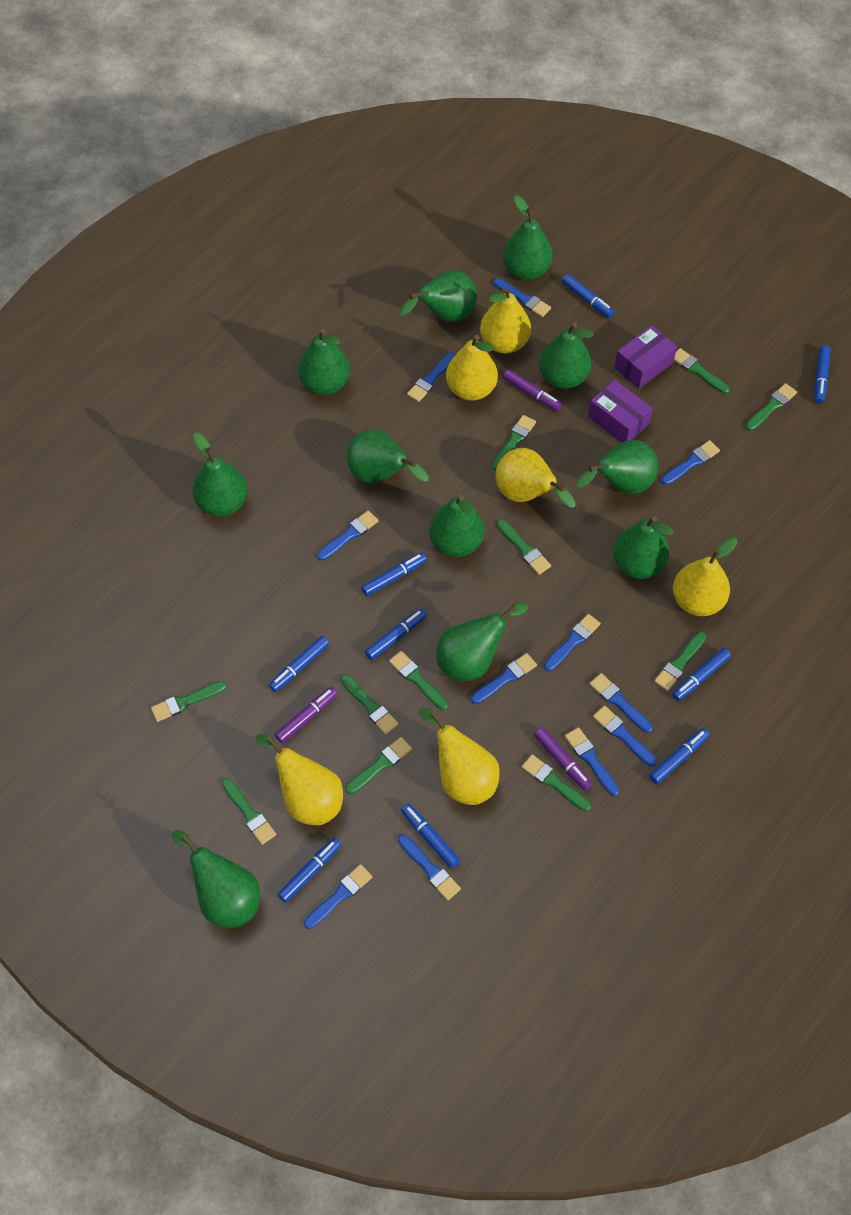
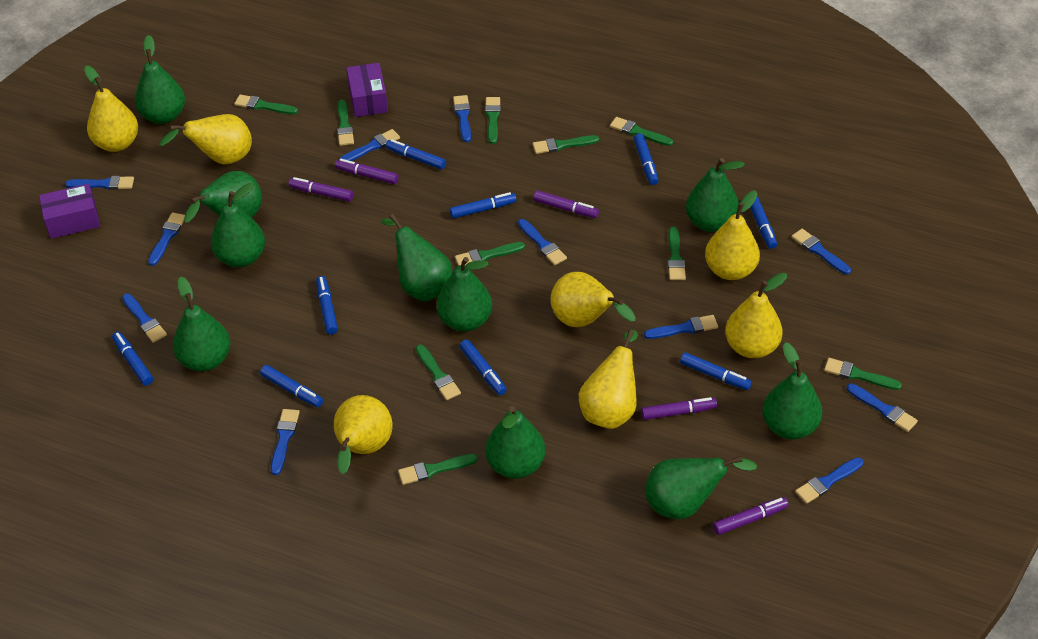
green brush: [151,681,227,722] [222,778,276,845] [341,675,399,735] [345,737,412,794] [389,651,448,710] [492,415,536,470] [497,519,551,575] [522,754,591,811] [654,631,706,691] [674,348,729,394] [746,383,797,431] = 11 -> [234,94,298,114] [337,100,354,146] [398,454,478,485] [416,345,461,400] [455,242,525,266] [485,97,501,144] [533,135,599,154] [610,117,673,146] [668,227,686,280] [824,358,902,390] = 10
green pear: [171,830,260,928] [192,432,247,516] [298,329,350,395] [347,429,429,483] [400,270,477,322] [429,495,484,557] [436,603,528,681] [503,195,553,280] [539,323,593,389] [576,440,658,494] [613,516,673,579] = 11 -> [135,35,185,124] [173,276,231,371] [184,171,262,223] [211,183,265,268] [381,214,452,302] [437,257,492,332] [485,406,545,479] [645,456,757,519] [686,158,745,232] [762,342,822,440] = 10
purple marker: [275,687,338,743] [503,369,562,411] [534,727,592,791] = 3 -> [289,177,353,202] [335,159,399,184] [533,190,599,218] [641,397,717,420] [713,497,789,535] = 5
yellow pear: [255,734,343,825] [419,708,500,805] [446,335,498,401] [480,287,531,353] [496,448,576,508] [673,537,737,616] = 6 -> [84,66,138,152] [159,114,252,165] [334,395,393,474] [551,272,636,327] [579,330,638,429] [705,190,760,280] [725,273,787,358] = 7

